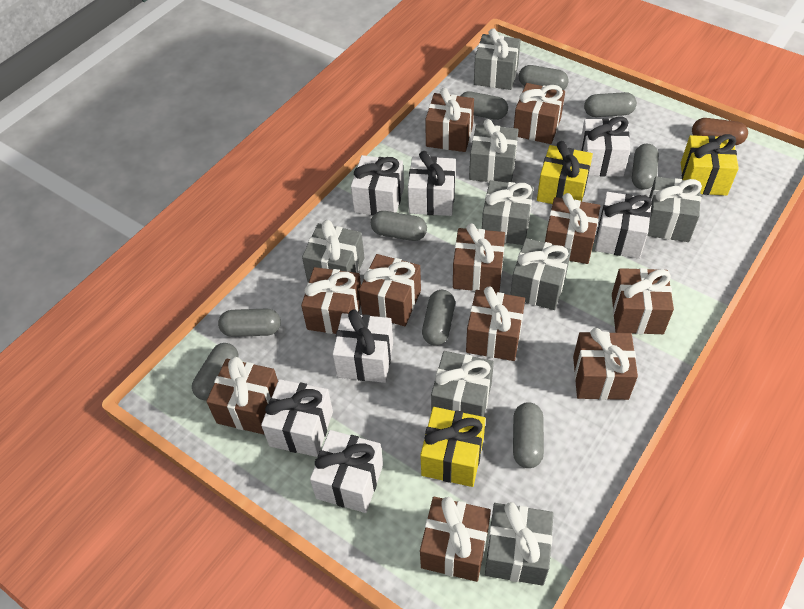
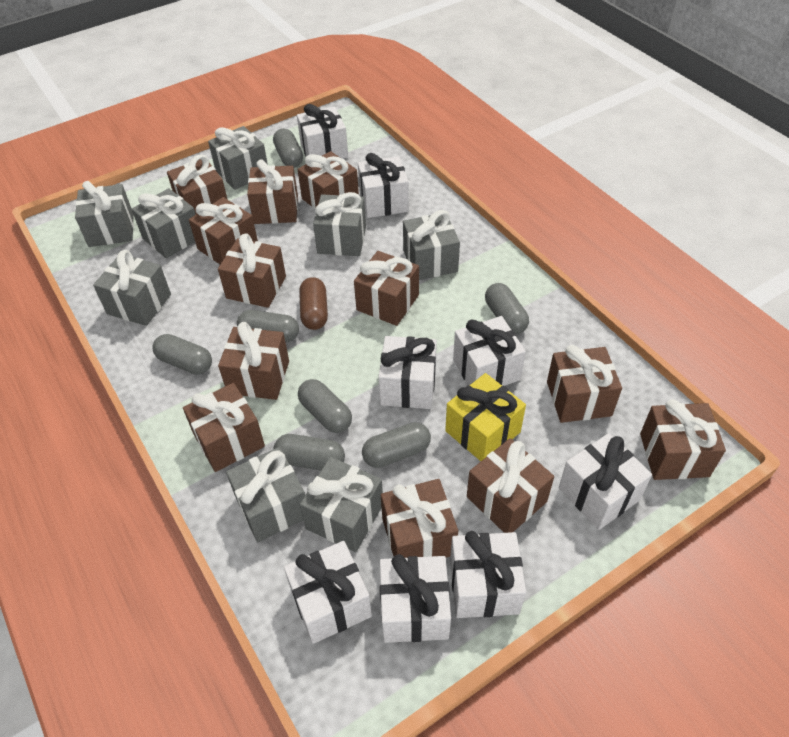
brown gift: [206,357,278,434] [301,267,361,334] [359,254,421,326] [420,497,491,582] [425,88,474,152] [453,223,505,293] [466,286,525,361] [514,83,565,144] [545,193,600,264] [573,328,638,400] [612,268,674,334] = 11 -> [167,154,228,214] [183,383,265,472] [189,197,258,264] [218,233,286,308] [218,322,289,400] [247,159,298,224] [297,151,359,209] [354,251,419,326] [381,479,458,558] [467,438,554,533] [547,345,622,423] [640,399,726,480] = 12
grey capsule: [192,343,239,401] [218,308,281,337] [371,211,427,241] [422,290,455,346] [460,91,508,120] [513,403,544,468] [519,65,569,90] [584,92,637,117] [632,144,659,190] = 9 -> [153,334,212,375] [237,310,299,342] [273,128,303,167] [273,434,345,471] [298,379,352,433] [362,422,431,468] [485,283,529,334] = 7
white gift: [261,379,333,457] [310,430,383,513] [332,310,393,383] [351,155,404,215] [408,151,456,216] [579,116,631,177] [595,192,652,259] = 7 -> [284,541,372,644] [297,104,348,159] [358,153,409,218] [379,336,437,409] [380,554,451,643] [450,531,526,618] [453,316,526,386] [559,433,652,530] = 8
yellow gift: [420,407,486,487] [537,141,593,204] [681,134,739,196] = 3 -> [445,373,526,461] = 1

